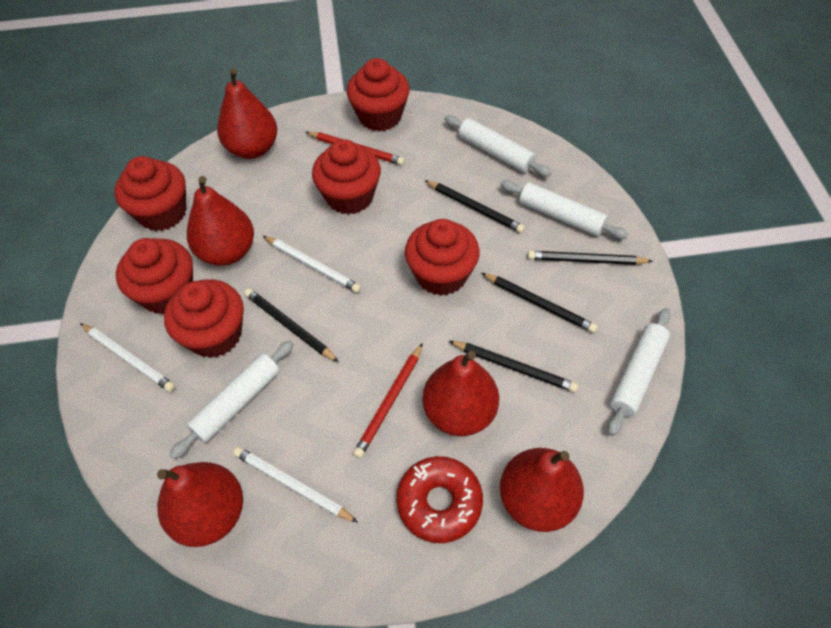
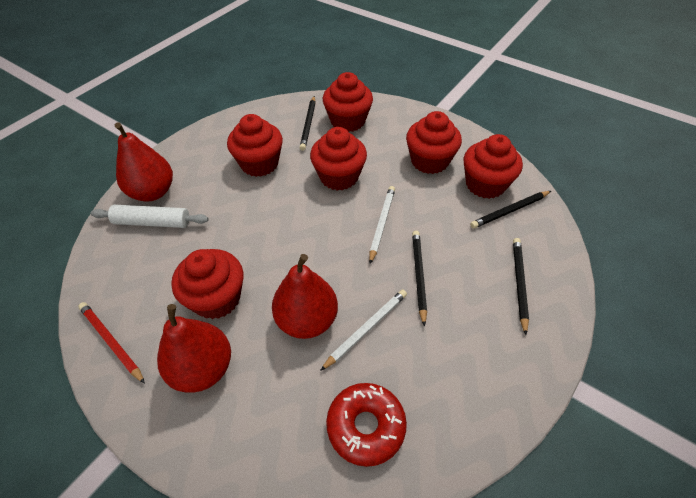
black pencil: [244,288,339,362] [425,180,525,233] [449,341,578,392] [482,273,598,333] [528,251,653,265] = 5 -> [300,96,316,151] [412,231,427,327] [470,191,551,228] [513,238,529,335] = 4
red pear: [157,462,243,547] [187,176,254,266] [217,68,277,159] [422,351,499,436] [500,448,584,532] = 5 -> [115,122,173,202] [157,304,231,393] [272,254,338,339] = 3
red pencil: [306,132,405,165] [353,343,423,458] = 2 -> [78,302,145,384] = 1
white pencil: [80,323,175,392] [233,447,358,523] [263,236,361,293] = 3 -> [320,290,407,371] [369,186,395,264] = 2
white rolling pin: [170,340,294,459] [445,115,552,177] [501,180,629,239] [608,308,671,436] = 4 -> [90,205,209,228] = 1

